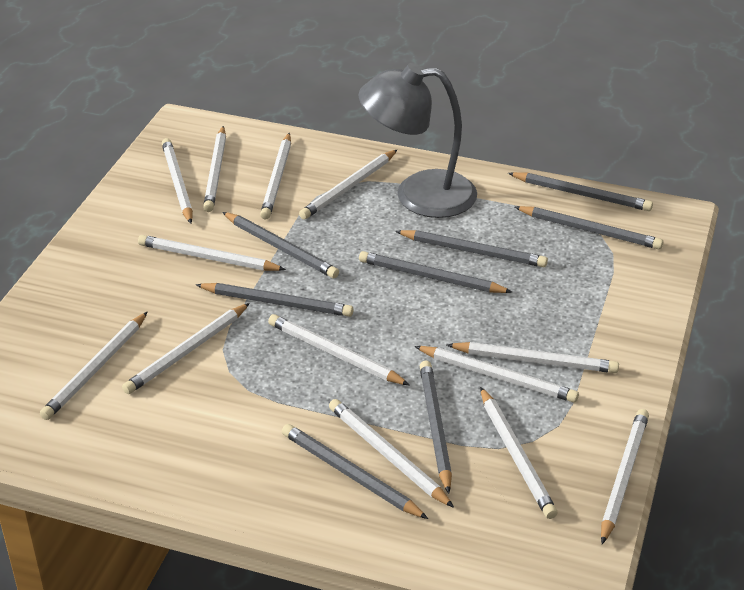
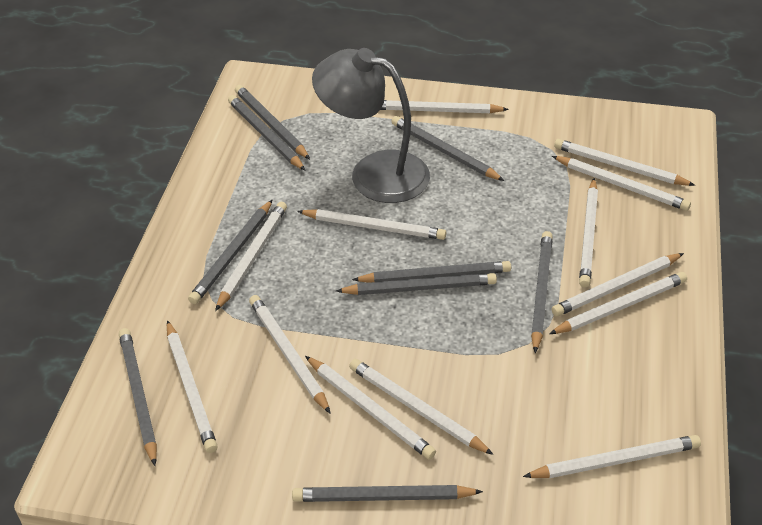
grey pencil: [196,283,354,317] [222,212,339,278] [282,424,428,519] [359,251,512,293] [395,230,548,267] [420,361,452,494] [508,172,653,211] [515,206,663,249] = 8 -> [119,328,157,466] [188,200,272,304] [228,95,306,171] [235,85,310,159] [292,485,483,502] [336,273,497,295] [352,261,511,283] [391,116,504,181] [531,231,553,353] = 9

